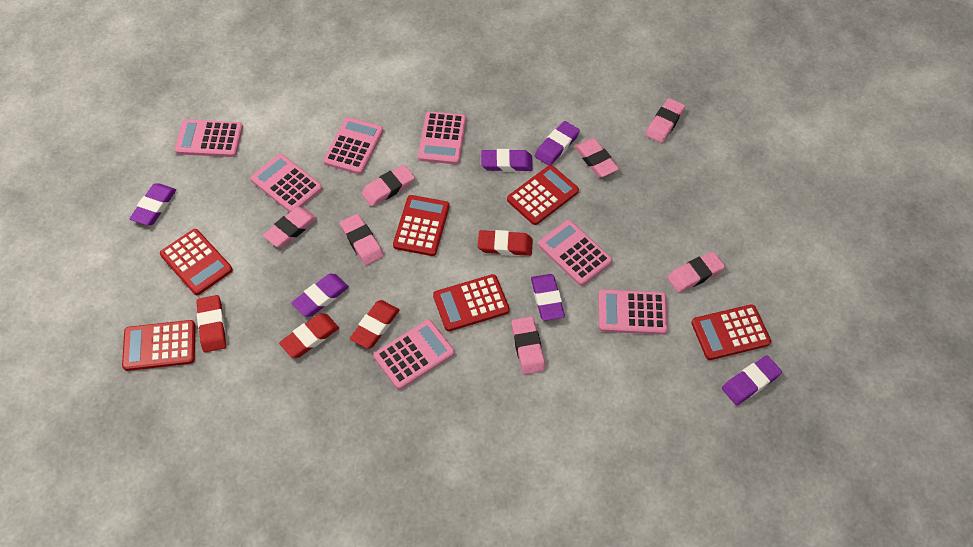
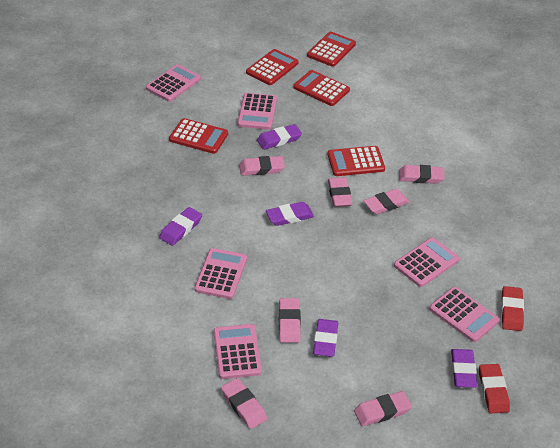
pink calculator: [175,119,243,157] [250,154,322,212] [323,117,383,174] [374,320,455,390] [418,111,466,164] [538,220,612,286] [598,289,668,335] = 7 -> [146,64,201,102] [194,248,247,299] [213,324,262,379] [237,93,277,130] [394,237,459,287] [429,287,499,342] = 6
purple eraser: [129,183,176,225] [291,274,349,317] [481,149,533,172] [531,274,565,321] [535,121,580,166] [722,356,782,405] = 6 -> [159,207,202,246] [257,124,302,150] [266,202,314,226] [313,319,338,357] [451,349,477,388] = 5
red calculator: [122,320,196,371] [160,229,233,295] [393,195,450,256] [433,274,510,331] [507,165,579,225] [691,304,771,360] = 6 -> [169,118,228,154] [246,49,299,85] [293,70,350,106] [307,31,356,67] [327,146,385,176] = 5
red eraser: [196,295,226,352] [279,313,339,358] [350,300,399,349] [478,230,533,256] = 4 -> [479,364,510,413] [501,286,524,331] = 2

